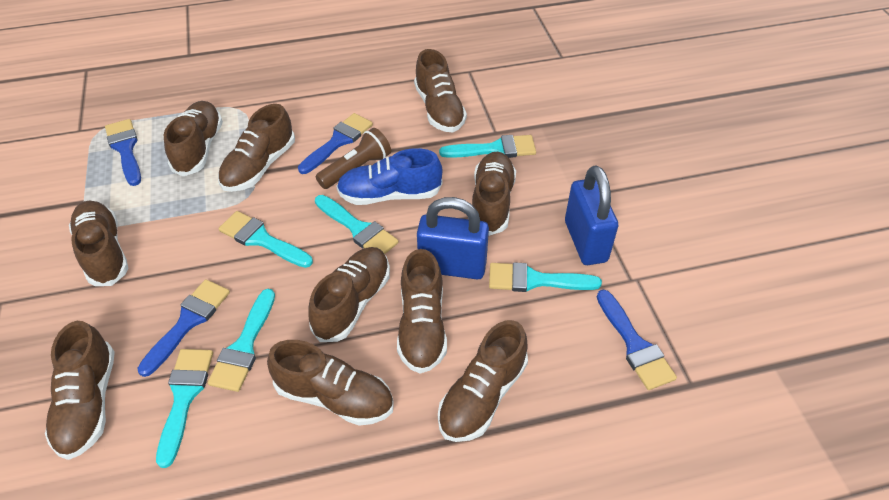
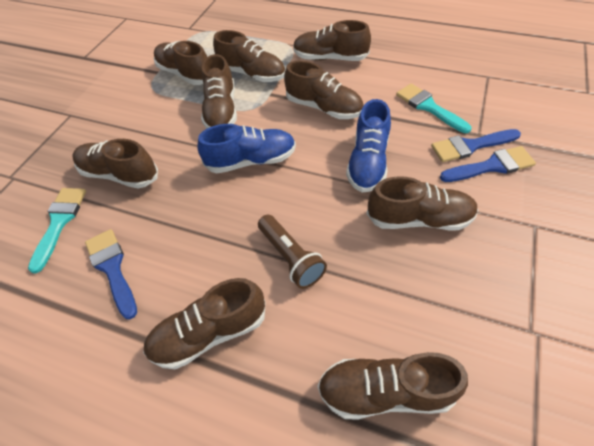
blue brush: [105,119,141,186] [137,279,230,377] [298,113,373,174] [597,290,677,390] = 4 -> [85,229,137,319] [431,129,521,162] [440,146,536,182] = 3
blue padlock: [417,197,489,279] [565,165,618,265] = 2 -> none = 0
blue shoe: [337,148,442,205] = 1 -> [197,124,296,173] [346,99,391,193] = 2
brown shoe: [45,321,115,460] [69,201,128,286] [164,101,223,176] [218,104,295,192] [267,340,394,426] [308,247,390,342] [397,249,447,374] [414,49,467,132] [438,320,528,442] [472,151,516,236] = 10 -> [72,139,158,189] [143,278,265,369] [154,41,207,85] [201,54,237,128] [213,30,285,82] [284,60,364,119] [293,20,371,61] [318,352,468,419] [367,176,478,230] = 9
turquoise brush: [156,349,213,468] [208,289,275,392] [218,211,313,268] [315,195,399,254] [439,135,536,158] [489,262,602,292] = 6 -> [28,188,86,273] [396,84,472,133] = 2

